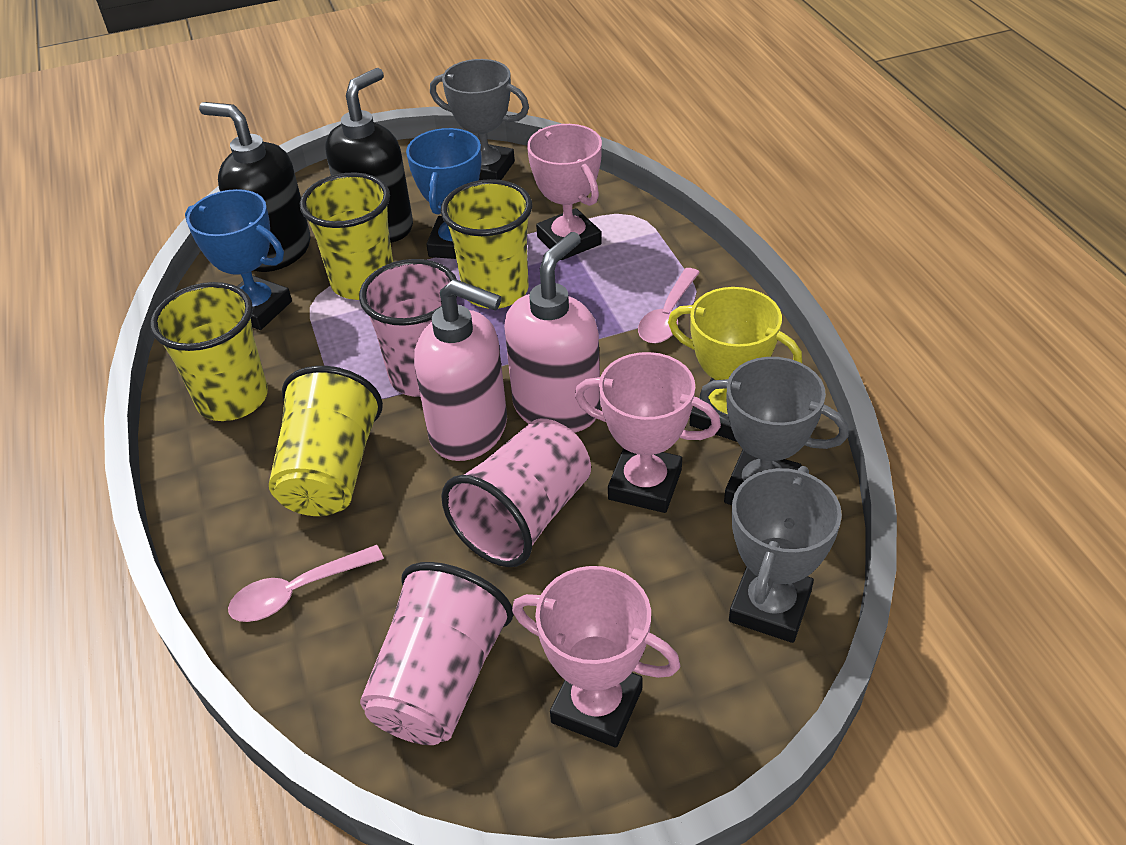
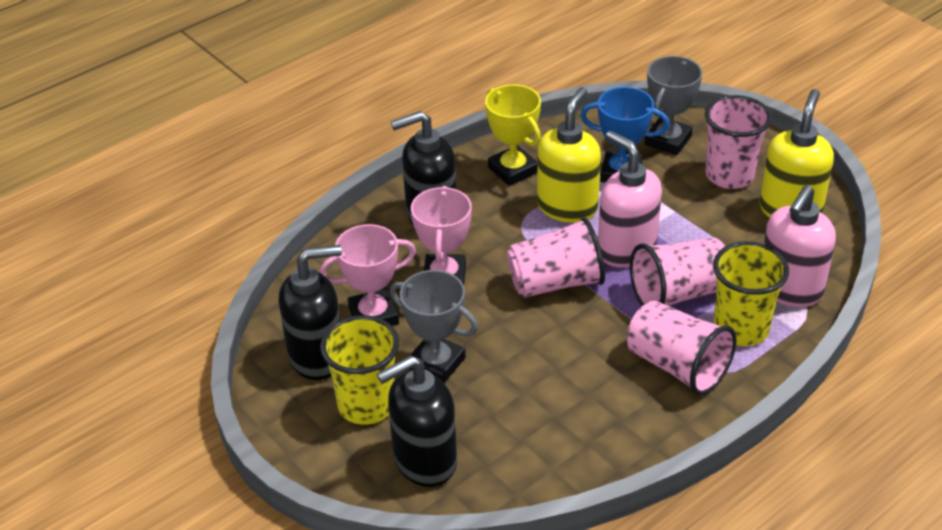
black soap dispenser: [199,102,310,272] [325,68,413,243] = 2 -> [279,245,342,380] [377,355,457,487] [391,111,456,224] = 3
blue trophy: [185,189,292,330] [406,128,482,259] = 2 -> [581,87,670,182] = 1
grey trophy: [430,59,529,180] [699,357,849,505] [729,466,842,643] = 3 -> [390,270,478,383] [645,56,702,155] = 2
pink cup: [359,259,457,397] [360,562,513,745] [441,418,591,567] = 3 -> [507,217,605,298] [627,301,737,396] [630,238,725,306] [705,95,772,189] = 4
pink spoon: [228,545,384,622] [638,268,700,343] = 2 -> none = 0
pink trophy: [512,566,680,748] [527,124,602,260] [575,352,721,513] = 3 -> [320,224,416,326] [411,186,472,285] = 2
yellow cup: [150,282,268,421] [269,366,383,516] [300,173,393,300] [441,179,532,309] = 4 -> [320,315,399,425] [713,241,789,346] = 2
yellow soap dispenser: none = 0 -> [537,87,601,223] [759,89,834,218] = 2

